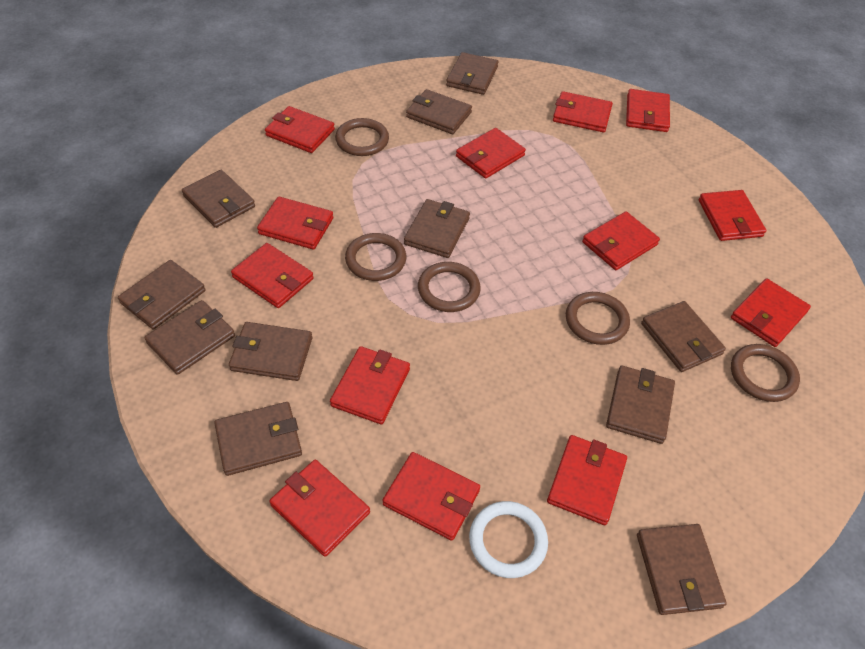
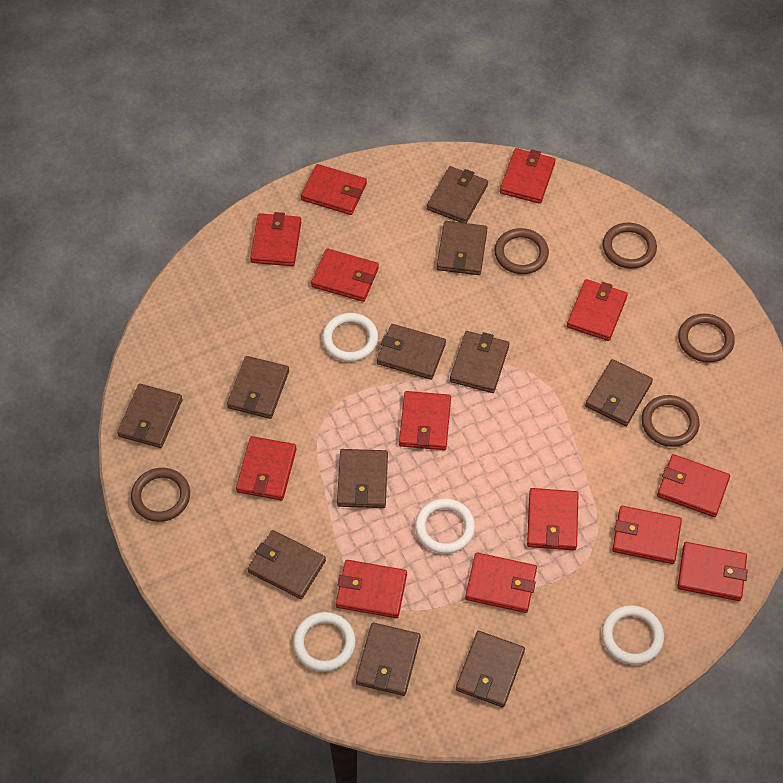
white ring: [469,501,548,578] = 1 -> [293,612,356,672] [322,313,378,362] [415,498,475,554] [602,605,664,665] = 4

